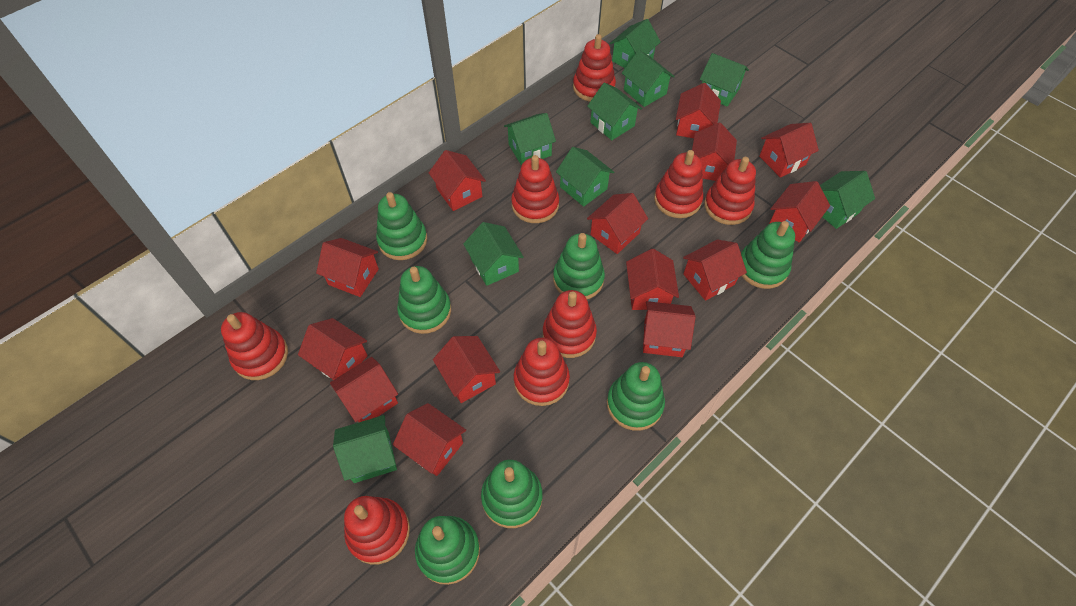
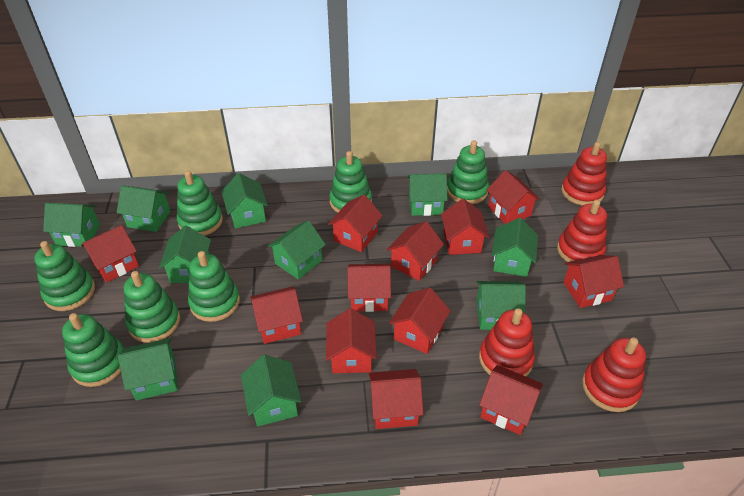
green house: [333,415,397,483] [463,222,524,286] [504,113,556,166] [556,147,614,207] [587,82,642,140] [610,19,661,68] [622,50,675,107] [700,53,749,107] [820,171,875,229] = 9 -> [43,203,100,247] [117,185,170,232] [118,338,178,401] [159,225,211,283] [221,173,268,229] [241,355,301,427] [268,221,326,280] [407,173,448,216] [476,281,526,330] [492,218,538,277] = 10
red house: [298,318,368,380] [316,238,379,297] [330,357,398,422] [393,403,466,476] [429,150,486,211] [433,336,500,403] [587,193,648,254] [626,249,679,310] [643,301,696,357] [676,83,721,138] [683,239,747,301] [692,123,737,181] [759,123,819,178] [769,181,830,242] = 14 -> [81,225,139,283] [250,287,303,344] [326,308,377,373] [328,195,383,252] [347,264,391,312] [369,369,423,429] [387,221,444,281] [389,288,451,354] [441,199,489,255] [479,365,543,435] [487,170,540,224] [563,255,624,308] = 12
red stacking toy: [221,312,288,380] [344,496,410,564] [511,155,559,223] [514,338,570,406] [543,290,597,358] [573,34,616,102] [654,150,703,218] [704,157,756,225] = 8 -> [479,308,535,376] [557,200,607,262] [561,142,607,206] [582,338,646,412] = 4

